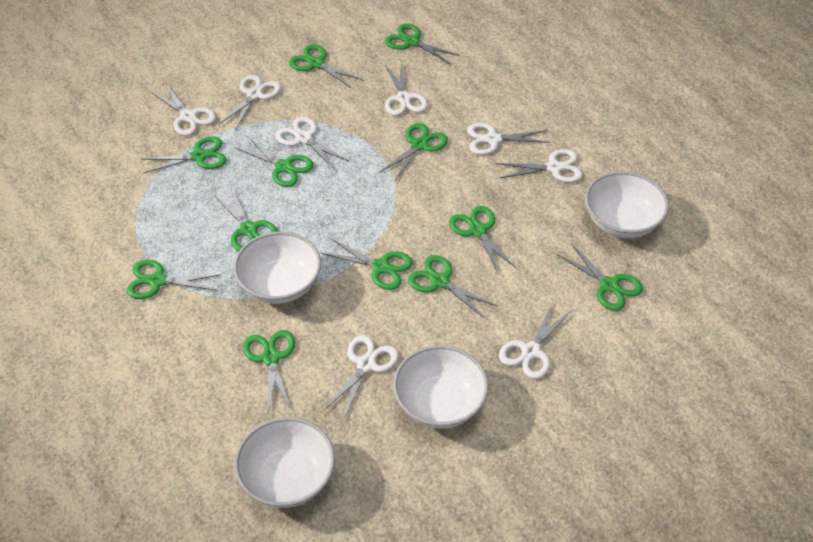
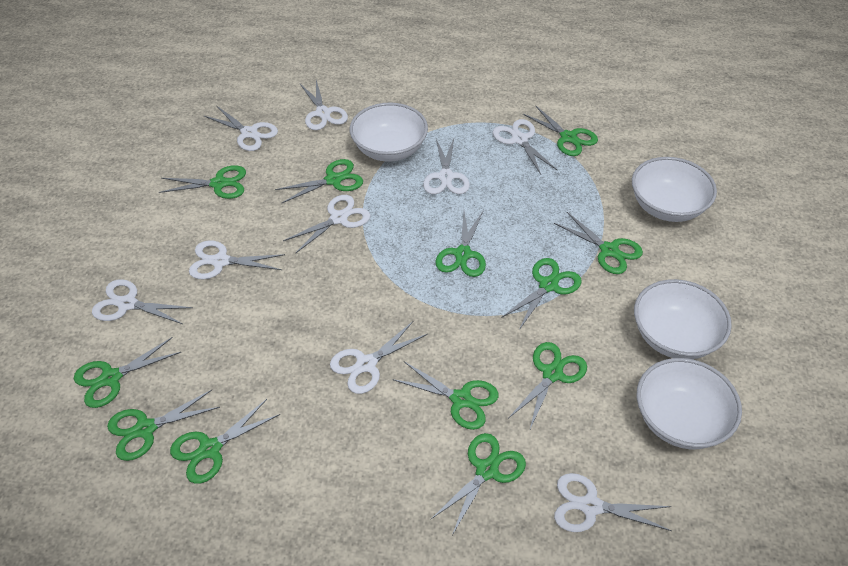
white scissors: [151,84,216,136] [219,75,281,130] [275,117,349,170] [324,335,399,419] [385,65,428,116] [467,123,550,155] [496,149,583,183] [499,303,572,379] = 8 -> [92,279,193,324] [189,241,285,279] [204,106,278,151] [283,195,371,254] [300,80,348,130] [330,321,428,394] [423,139,470,194] [493,119,557,175] [554,473,672,532] = 9

